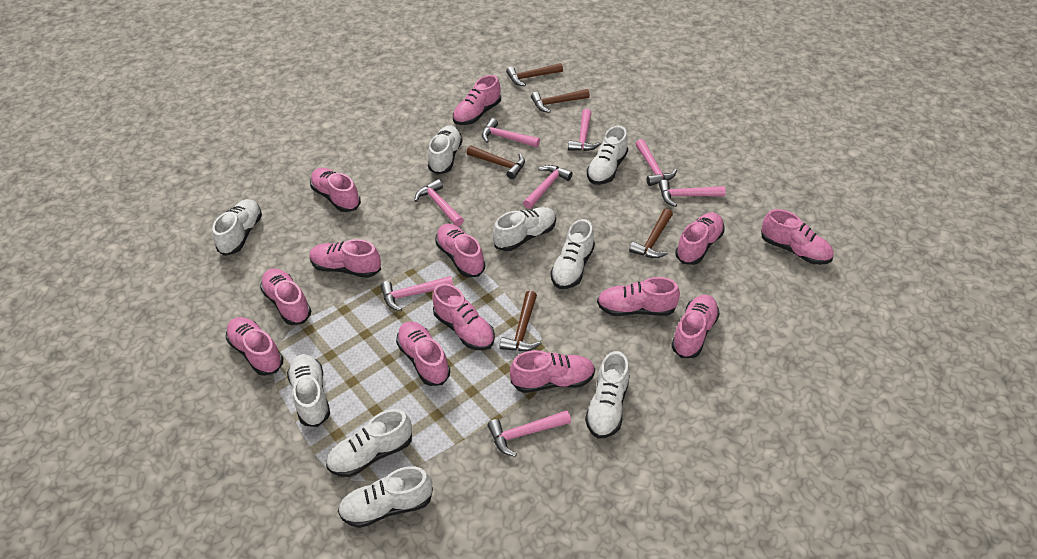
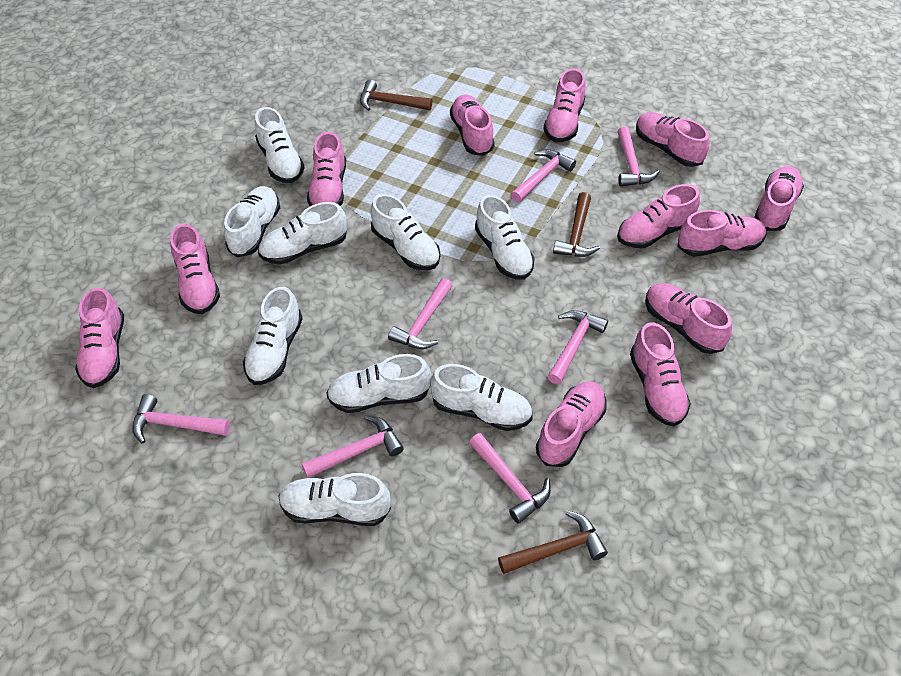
brown hammer: [467,146,525,179] [500,291,542,351] [506,63,563,86] [531,89,590,113] [629,208,673,258] = 5 -> [360,80,432,111] [498,510,608,574] [553,192,600,257] = 3
pink hammer: [380,276,453,311] [414,179,464,226] [482,118,540,147] [487,410,571,457] [523,165,573,209] [568,109,601,151] [636,139,677,186] [659,180,726,207] = 8 -> [132,394,230,444] [302,415,404,478] [388,278,453,349] [469,433,551,524] [511,149,576,203] [547,310,608,384] [617,126,660,187] = 7
pink shoe: [226,317,283,376] [260,268,311,325] [309,239,381,278] [310,168,361,212] [396,321,450,386] [432,283,495,350] [435,224,485,277] [453,75,501,125] [510,350,595,393] [597,277,680,316] [671,295,720,358] [675,212,724,265] [761,209,833,265] = 13 -> [75,287,124,388] [170,224,220,314] [307,132,346,206] [450,95,495,156] [536,381,607,467] [544,68,586,142] [617,184,700,248] [630,322,691,426] [636,112,709,167] [645,283,732,354] [677,210,766,257] [754,166,804,231] = 12

